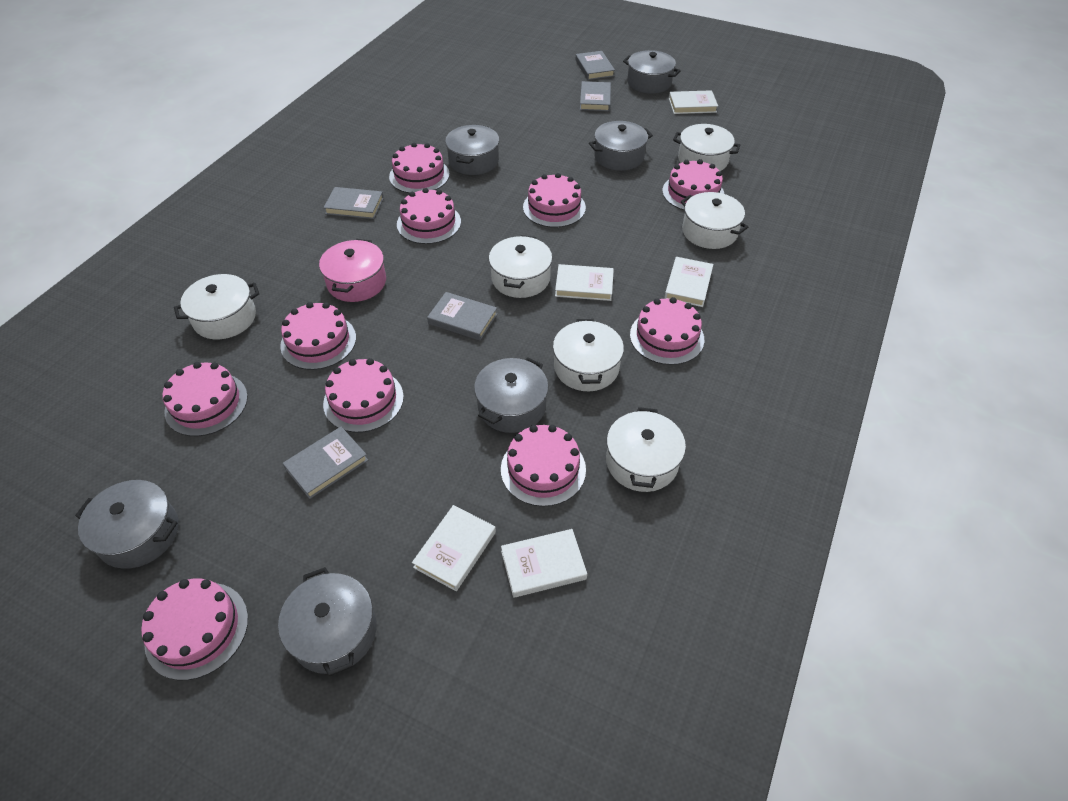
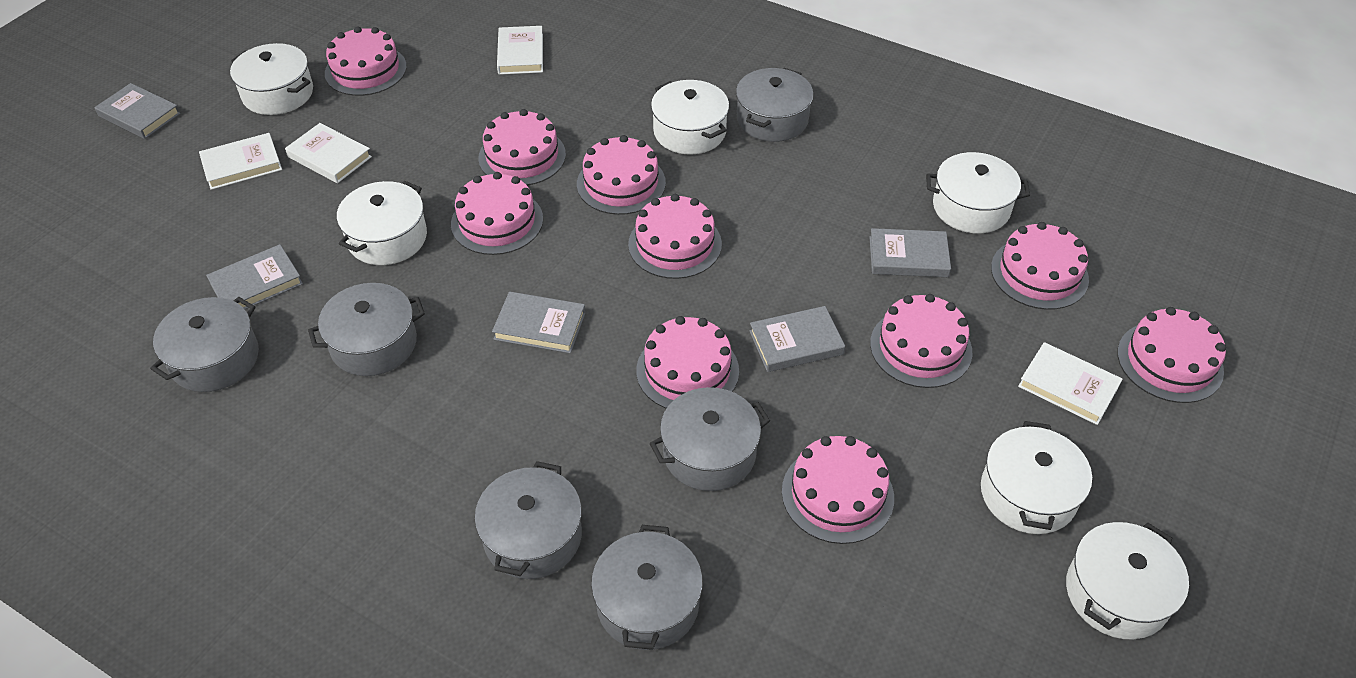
pink pot: [319,239,386,302] = 1 -> none = 0
white book: [412,505,496,591] [501,529,587,598] [555,264,614,301] [664,257,713,307] [669,90,718,114] = 5 -> [199,133,282,190] [285,123,372,183] [497,26,543,75] [1018,342,1123,425] = 4

